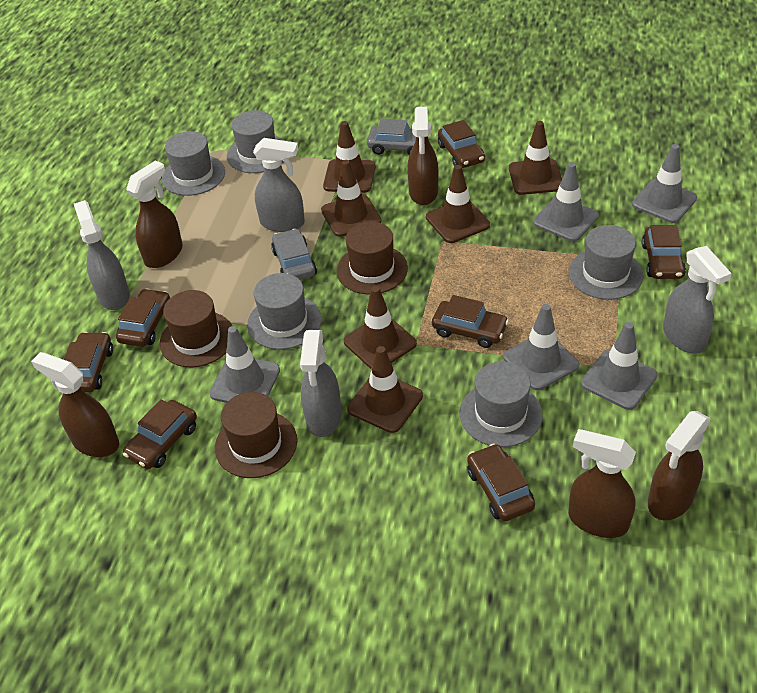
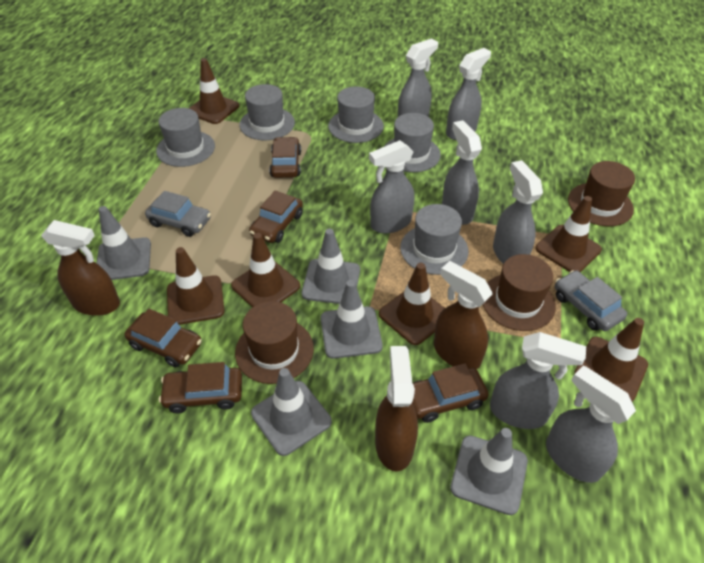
brown car: [64,332,113,392] [116,288,170,347] [123,399,197,469] [432,295,509,348] [438,120,485,168] [467,444,535,521] [642,225,686,279] = 7 -> [124,309,202,367] [159,362,242,413] [249,190,303,243] [269,137,301,178] [412,363,488,423] = 5
brown spray bottle: [31,352,119,457] [126,160,183,268] [407,107,438,205] [568,429,636,538] [648,411,711,520] = 5 -> [41,220,120,316] [375,346,418,472] [434,261,493,369] = 3
grey spray bottle: [74,200,130,310] [253,138,305,232] [300,330,341,437] [663,246,732,353] = 4 -> [369,140,415,233] [398,39,438,117] [442,120,482,225] [446,48,491,140] [490,332,586,429] [493,160,543,264] [546,365,636,483] = 7

